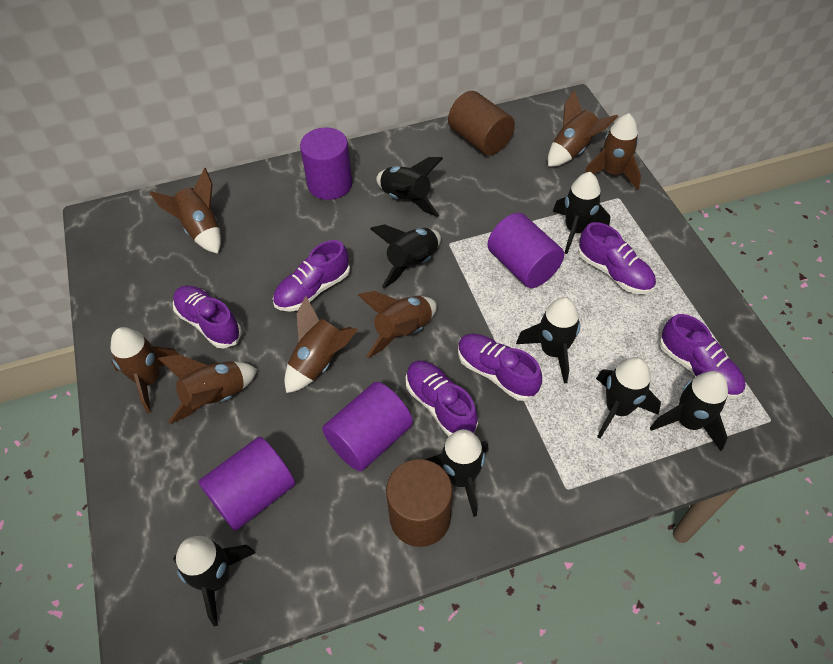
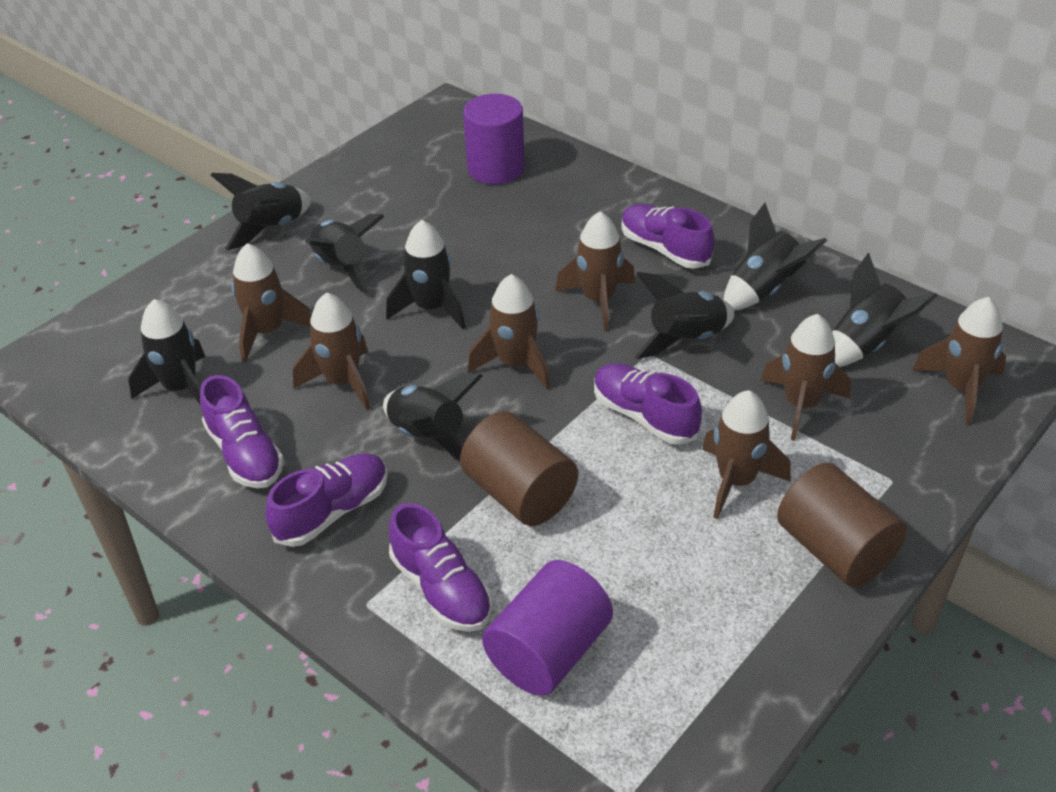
purple cylinder: [198,437,295,531] [300,127,352,200] [322,382,413,471] [487,213,564,288] = 4 -> [463,94,525,185] [482,560,613,696] = 2
purple shoe: [173,285,242,349] [273,240,350,312] [406,360,478,436] [458,334,542,401] [578,222,656,294] [659,314,745,399] = 6 -> [200,375,284,488] [266,453,388,547] [389,503,492,632] [594,363,702,445] [621,204,714,269] = 5

